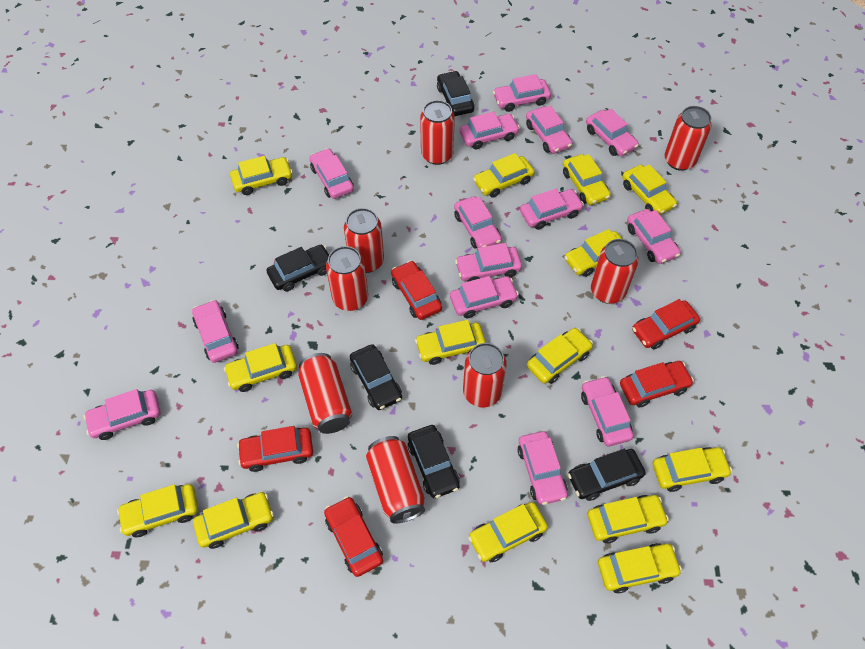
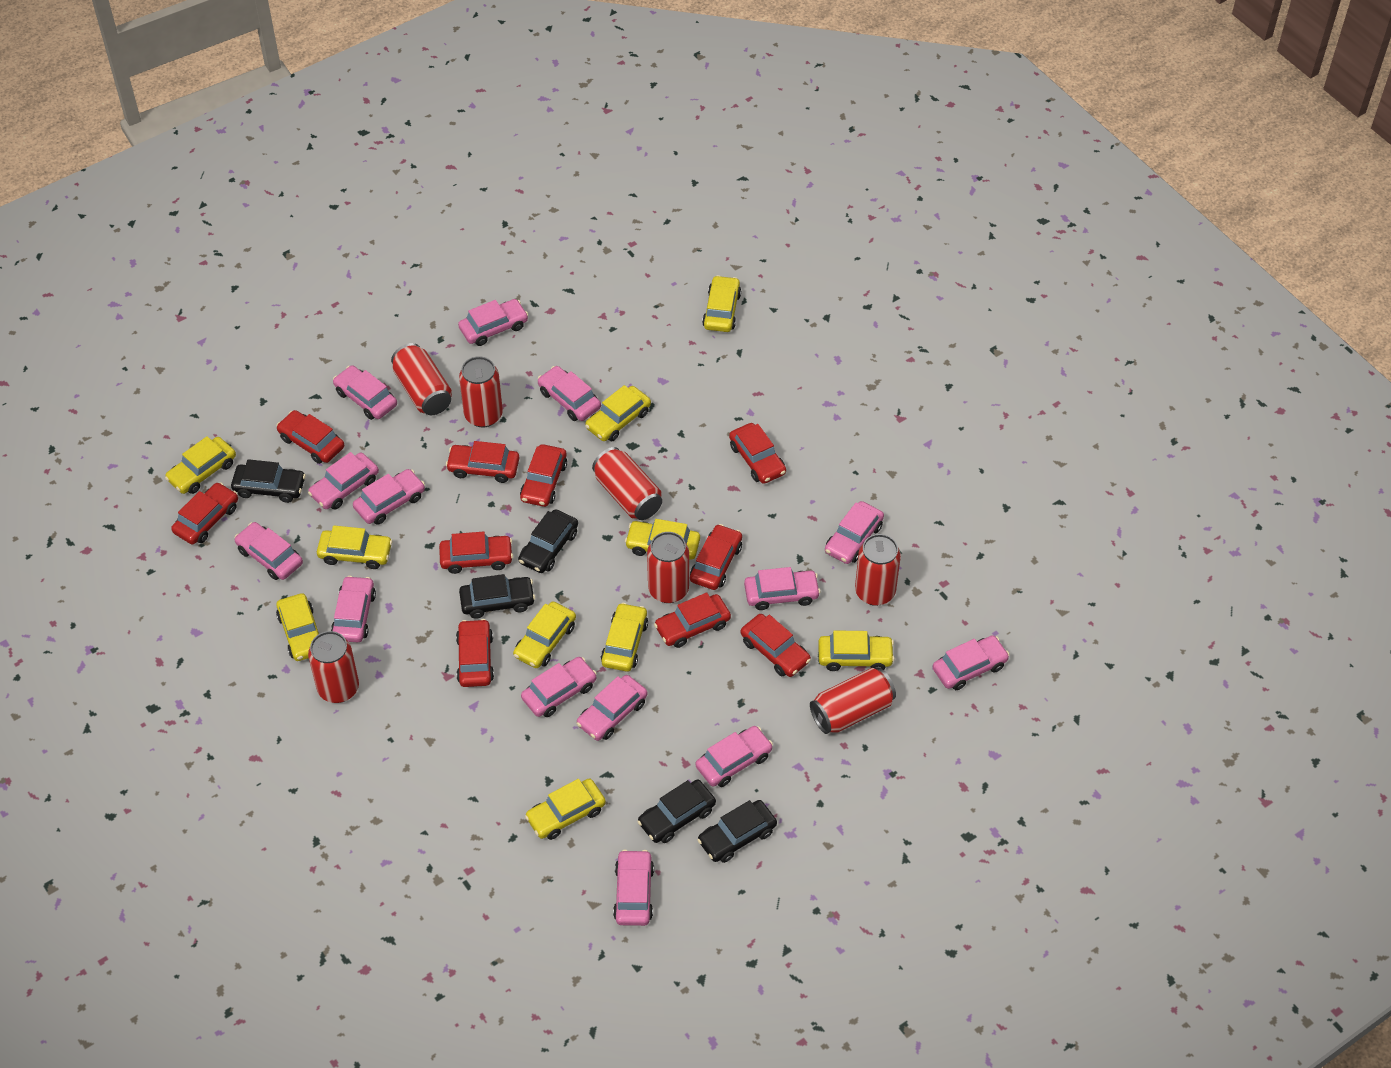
red can: [298,353,352,434] [326,246,368,311] [344,208,384,273] [366,436,425,524] [420,100,455,165] [463,343,507,407] [591,239,639,304] [665,106,712,171] = 8 -> [308,631,359,703] [391,343,452,415] [459,356,503,427] [592,447,662,520] [647,532,689,603] [810,668,896,734] [855,534,901,606] = 7
red car: [237,426,313,472] [324,496,383,577] [391,261,442,320] [620,361,694,407] [632,299,700,349] = 5 -> [171,482,238,545] [276,410,344,464] [439,532,513,574] [446,441,519,483] [456,619,494,687] [520,444,567,507] [654,593,731,648] [690,524,742,590] [729,423,786,484] [740,614,811,677] = 10
yellow car: [117,484,198,537] [193,492,274,549] [224,343,297,392] [230,156,293,195] [415,320,486,365] [468,502,548,562] [473,153,534,197] [527,328,593,384] [563,154,611,205] [565,229,622,277] [587,495,669,543] [598,543,682,593] [622,164,677,215] [653,447,732,492] = 14 -> [165,436,236,494] [276,593,319,661] [317,525,392,569] [513,602,576,668] [525,779,606,840] [585,385,651,441] [601,603,648,672] [625,519,700,560] [702,275,741,332] [818,630,895,671] = 10

